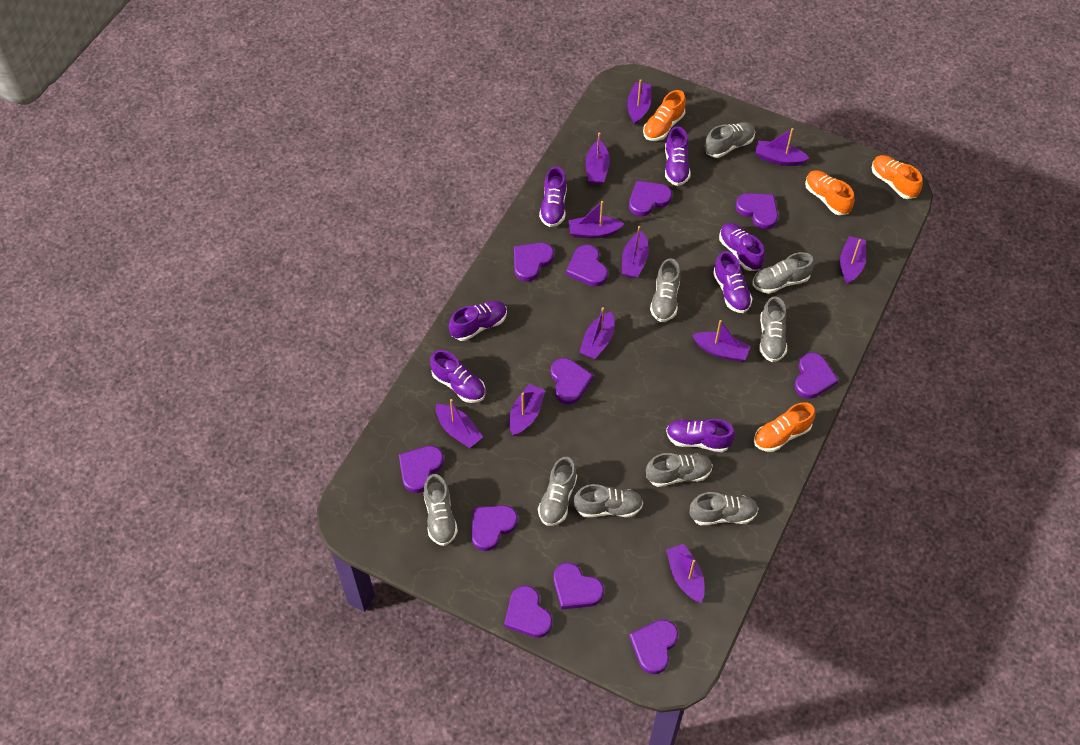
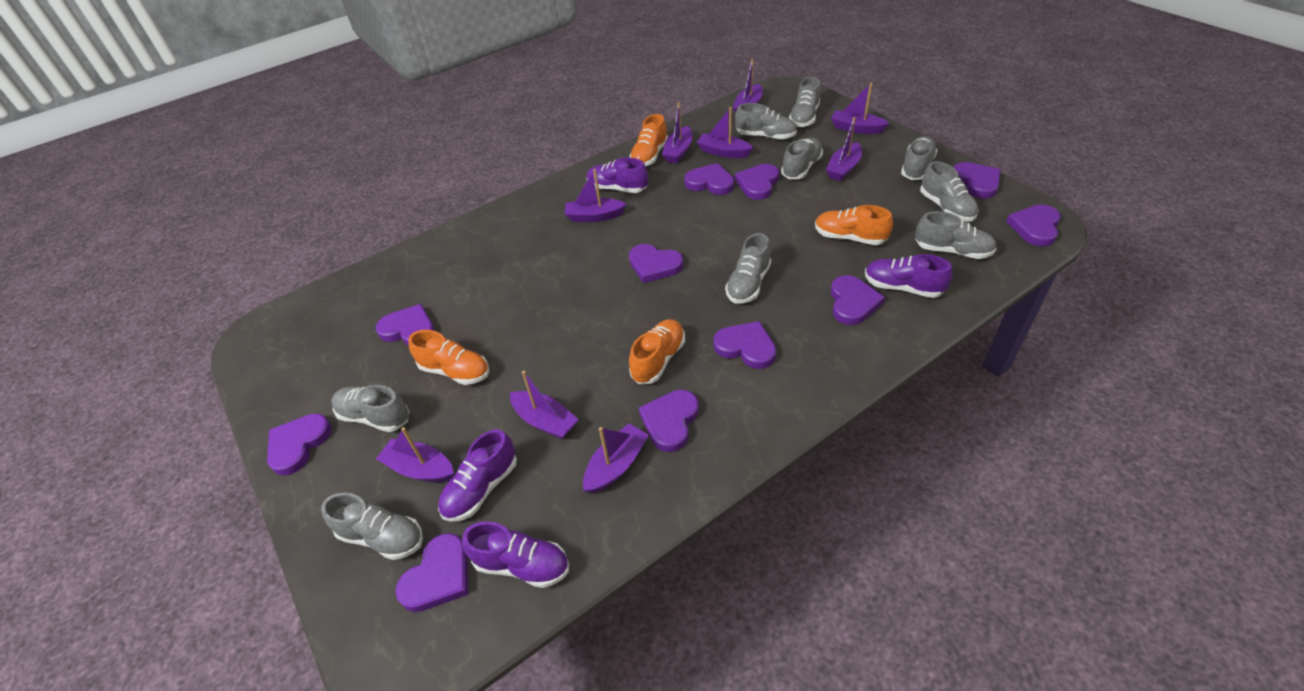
purple boat: [436,399,483,448] [509,384,545,436] [569,201,624,238] [579,307,614,359] [585,132,610,185] [621,226,649,278] [627,79,651,125] [666,544,705,603] [692,320,750,362] [755,128,809,166] [840,236,866,284] = 11 -> [376,427,454,482] [510,371,579,439] [565,169,627,222] [583,423,649,494] [662,102,693,163] [697,107,753,158] [733,59,763,113] [826,117,862,181] [831,83,890,134] = 9
purple shoe: [430,350,485,403] [449,301,507,341] [539,166,567,227] [665,126,691,186] [666,419,735,452] [713,251,753,313] [719,223,765,271] = 7 -> [438,429,517,522] [462,521,569,588] [587,158,648,193] [865,254,952,298] = 4

